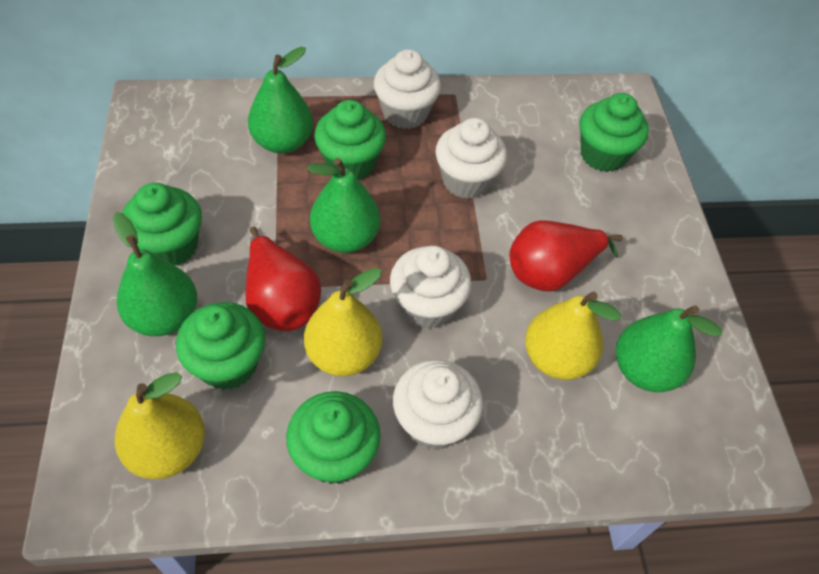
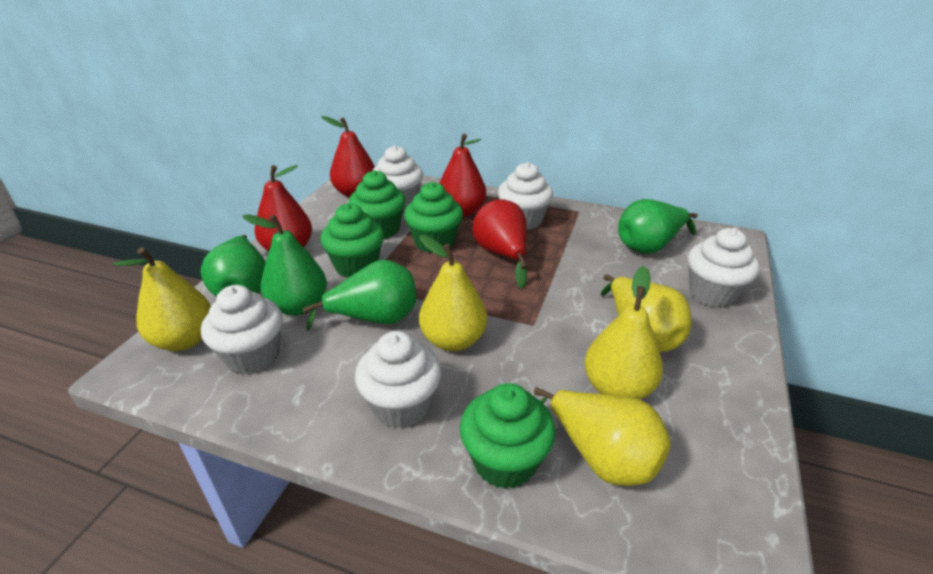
green cupcake: [122,183,202,266] [176,302,265,390] [286,391,381,484] [314,100,386,180] [579,93,649,172] = 5 -> [320,203,384,278] [349,170,406,239] [404,182,463,253] [460,383,556,489] = 4
red pear: [245,227,321,331] [509,220,623,292] = 2 -> [255,165,312,251] [322,116,375,198] [439,134,486,217] [473,199,527,288] = 4
white cupcake: [374,49,441,129] [390,246,471,329] [393,360,483,450] [435,118,507,199] = 4 -> [201,285,283,374] [355,331,441,428] [372,145,423,210] [498,162,553,230] [688,228,760,308] = 5
yellow pear: [115,372,205,479] [304,268,382,376] [525,291,621,380] = 3 -> [113,247,211,351] [419,235,487,351] [534,387,671,486] [584,266,663,400] [601,274,691,352] = 5

